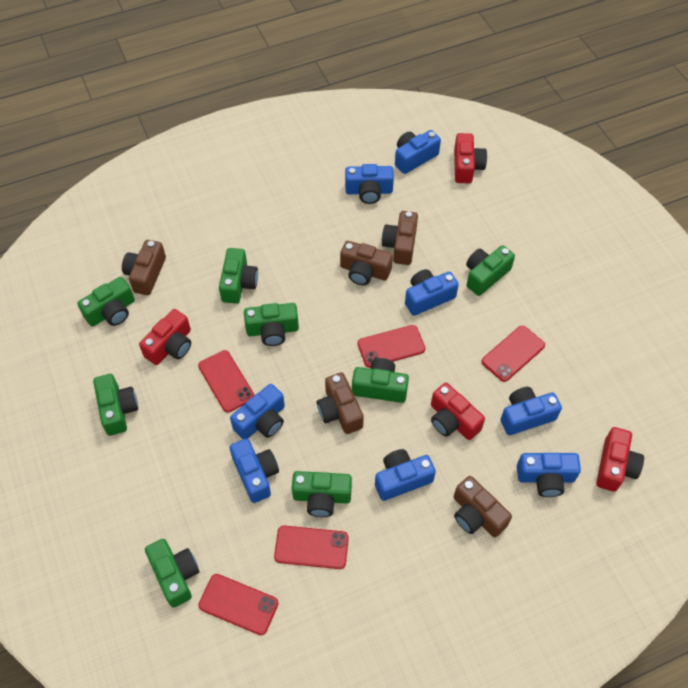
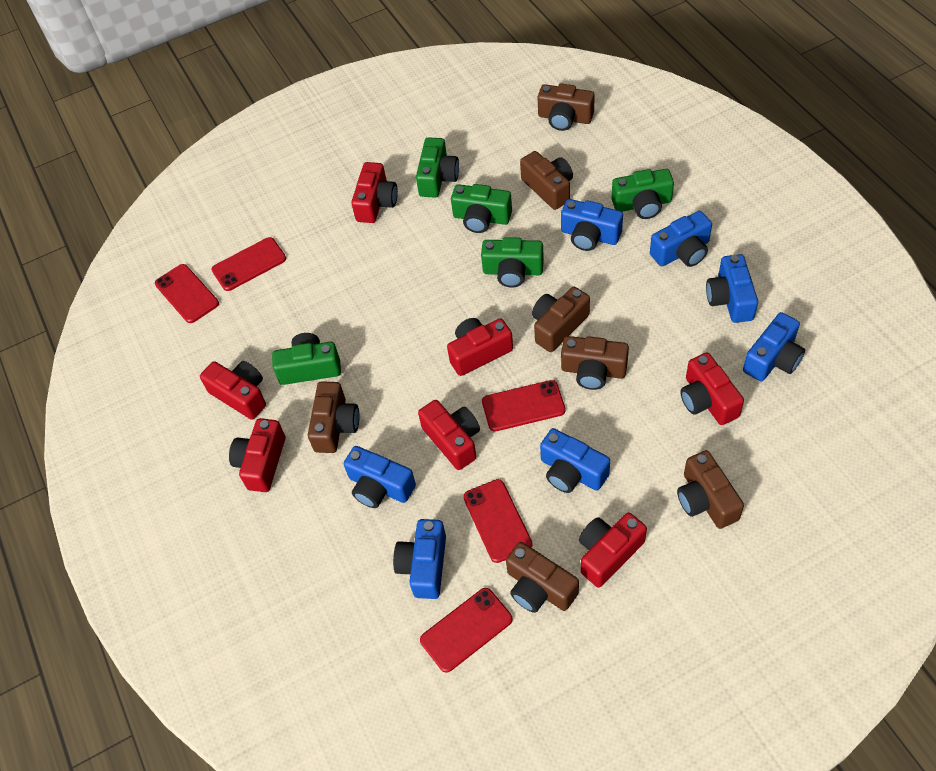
blue camera: [230,384,285,439] [230,438,279,503] [345,164,394,204] [375,449,436,501] [395,130,441,174] [405,269,459,316] [500,387,562,435] [517,453,581,497] = 8 -> [344,446,416,508] [393,519,446,599] [540,428,610,493] [561,199,623,251] [650,211,712,267] [706,254,758,323] [743,312,805,381] = 7
brown camera: [122,240,166,295] [317,372,364,434] [340,241,393,285] [382,211,418,265] [454,476,512,537] = 5 -> [308,381,359,453] [506,542,579,613] [520,151,573,210] [532,287,590,352] [538,83,595,131] [561,336,629,390] [677,450,744,529] = 7
green camera: [77,277,135,327] [93,374,138,436] [145,539,199,608] [219,248,258,304] [244,303,299,346] [292,471,352,517] [352,358,409,403] [466,245,515,296] = 8 -> [272,333,341,385] [416,137,459,198] [451,184,512,233] [481,237,544,288] [612,169,674,219] = 5
red camera: [139,309,191,365] [431,383,485,440] [454,133,487,183] [596,427,644,492] = 4 -> [200,361,266,420] [229,418,285,492] [351,162,398,223] [418,400,480,470] [447,318,513,376] [579,512,647,588] [680,353,744,425] = 7

